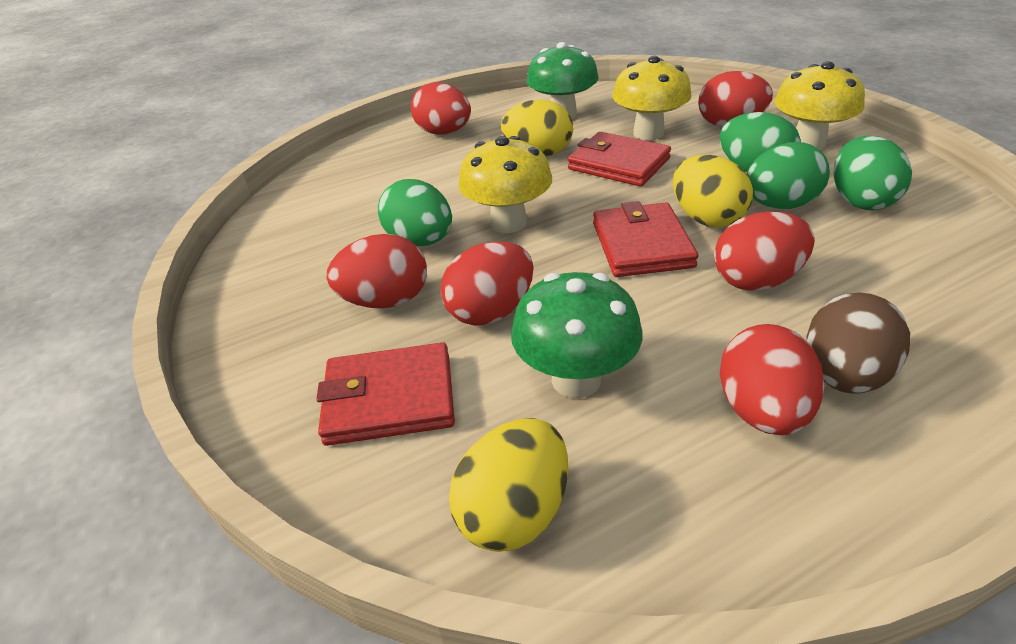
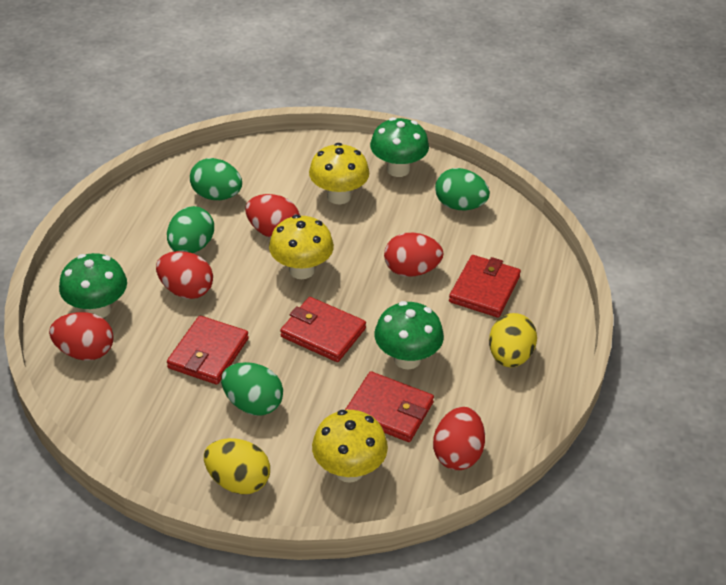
brown egg: [807,293,910,394] = 1 -> none = 0
green mushroom: [511,272,642,398] [526,42,599,119] = 2 -> [59,253,127,318] [370,117,429,177] [374,301,444,370] = 3
red egg: [327,234,427,308] [411,82,471,135] [440,241,534,326] [698,71,773,126] [714,211,815,291] [719,324,824,435] = 6 -> [49,312,114,360] [156,251,213,299] [245,194,300,238] [384,233,444,277] [433,407,485,470] = 5
red wallet: [316,342,455,446] [568,132,671,186] [593,201,698,277] = 3 -> [167,316,249,385] [280,297,366,362] [345,371,434,442] [449,255,521,318] = 4
yellow egg: [449,418,568,552] [501,99,573,156] [673,154,753,227] = 3 -> [204,438,270,494] [489,313,537,367] = 2

